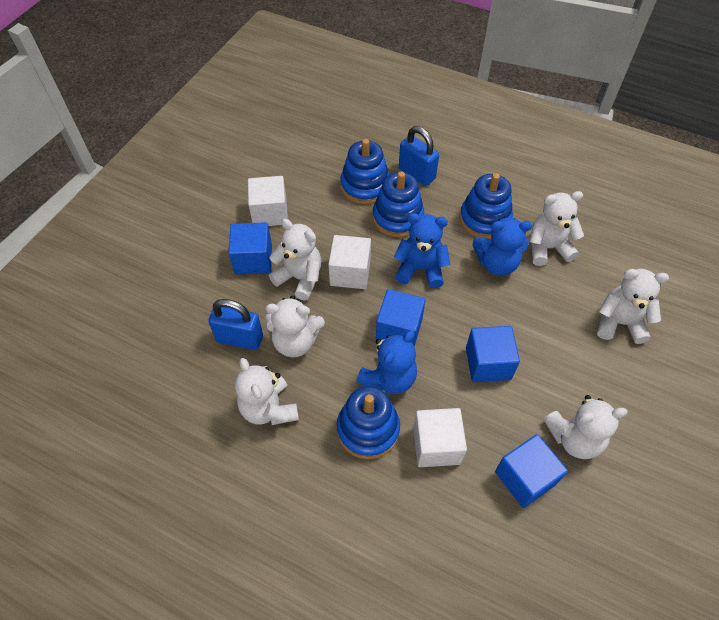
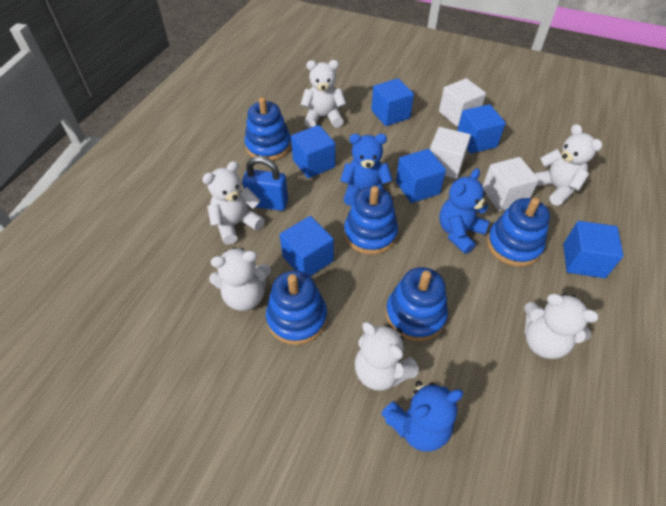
blue cube: [228,222,272,275] [376,289,425,347] [466,326,520,382] [495,434,568,508] = 4 -> [280,216,334,276] [291,125,335,178] [371,78,414,126] [396,149,446,203] [457,104,506,154] [563,221,624,278] = 6
blue padlock: [208,299,263,350] [399,126,439,186] = 2 -> [242,156,288,211] = 1
blue stacking toy: [337,386,400,459] [340,139,389,204] [373,171,424,237] [460,173,513,239] = 4 -> [245,97,291,161] [266,270,327,345] [344,186,398,255] [386,267,448,341] [487,198,550,266] = 5

